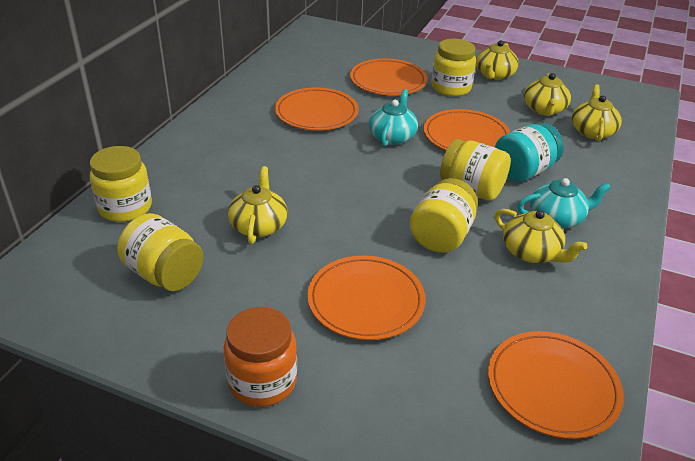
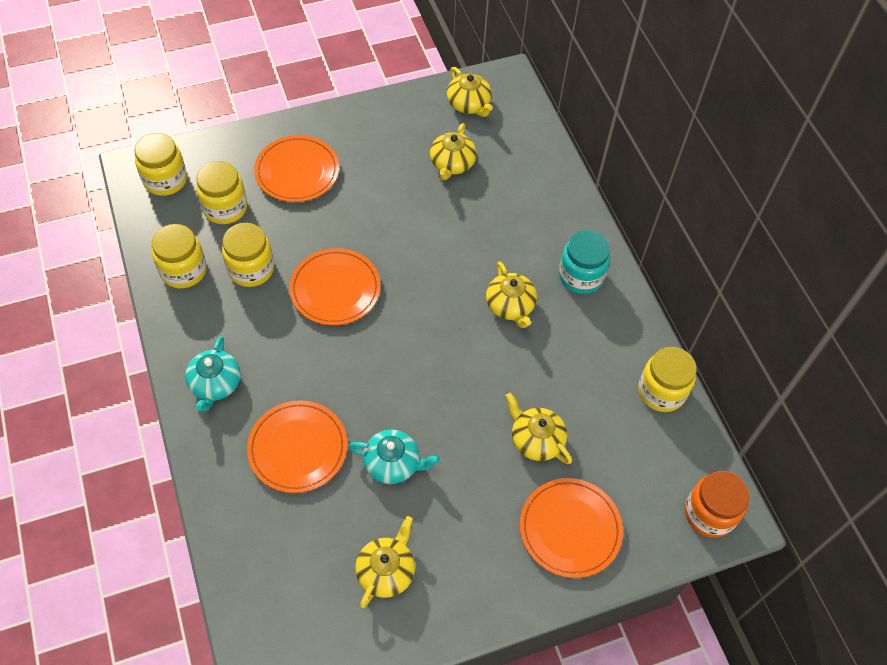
orange plate: [275,87,359,130] [307,255,426,340] [350,59,427,96] [424,109,510,151] [488,331,624,439] = 5 -> [247,401,347,493] [254,135,339,202] [289,248,380,325] [520,478,623,578] = 4

